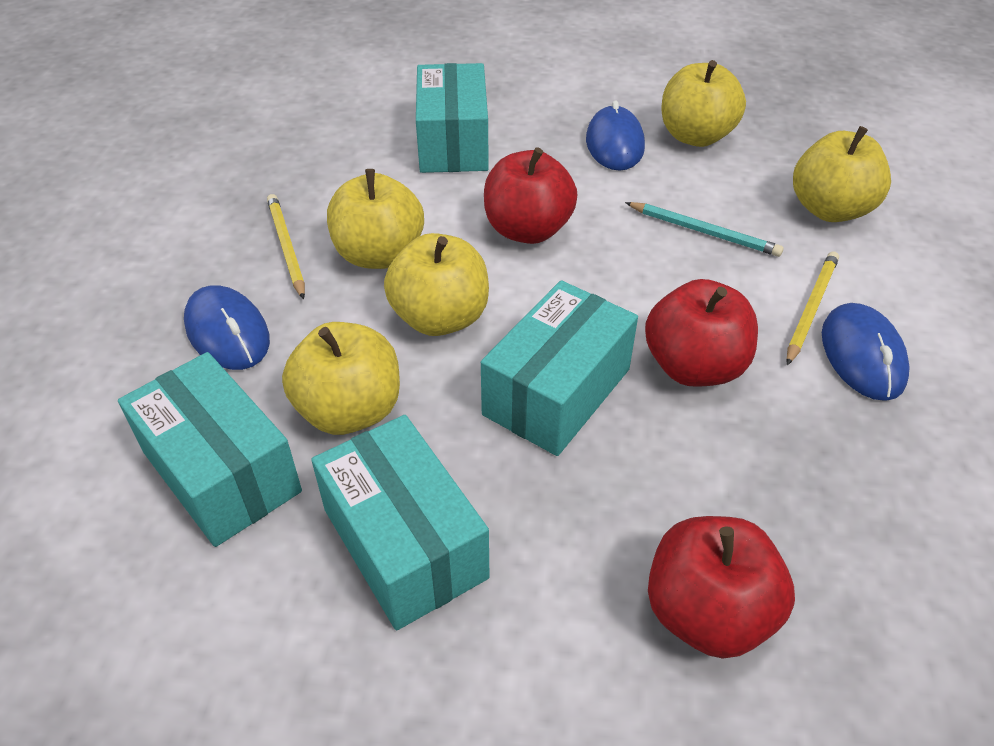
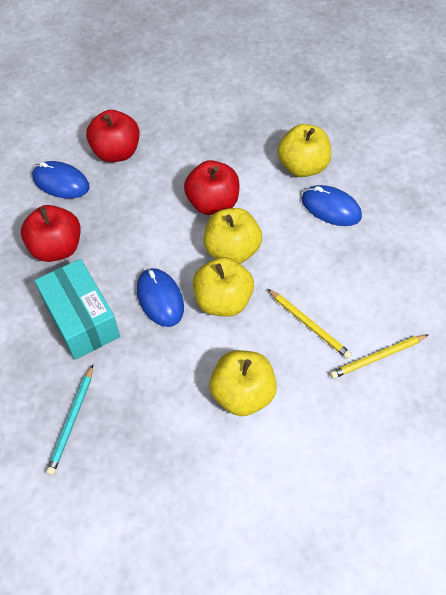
turquoise box: [118,352,302,547] [311,415,489,630] [416,63,489,173] [481,280,638,456] = 4 -> [34,259,120,360] = 1
yellow apple: [282,322,400,435] [327,169,424,269] [384,233,489,336] [661,60,746,147] [793,126,891,222] = 5 -> [193,257,254,317] [204,208,262,264] [209,350,277,416] [278,124,331,177] = 4

